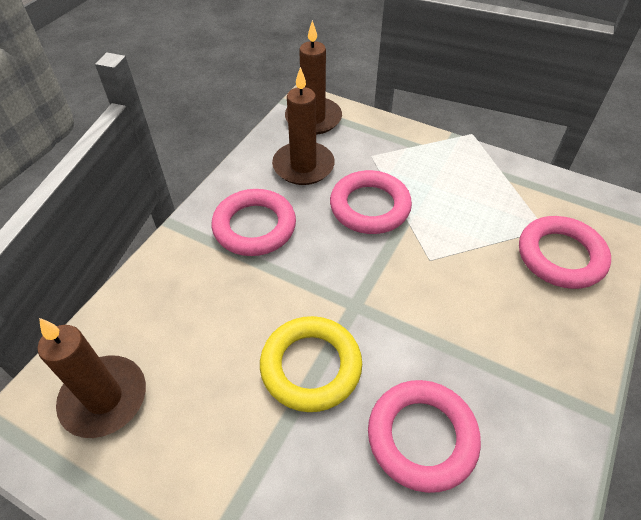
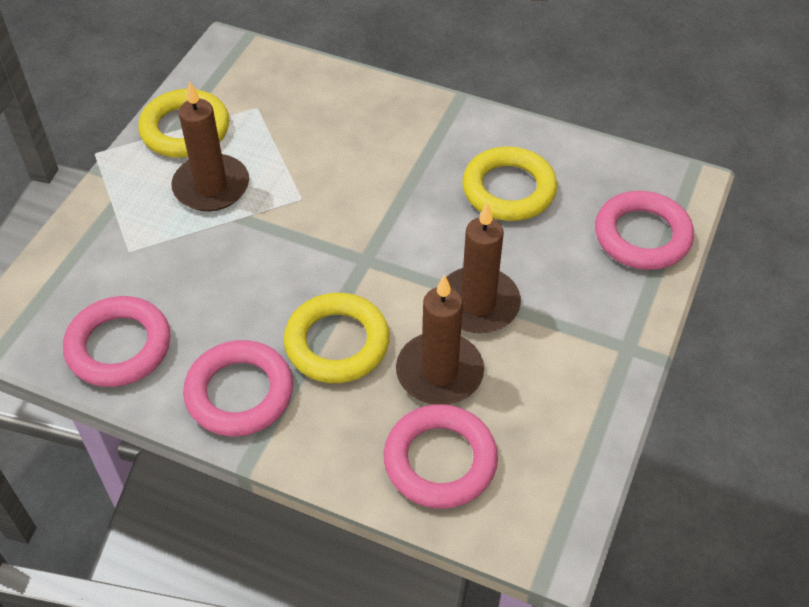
yellow ring: [260,316,362,412] = 1 -> [138,89,229,158] [284,293,390,383] [462,146,557,221] = 3

